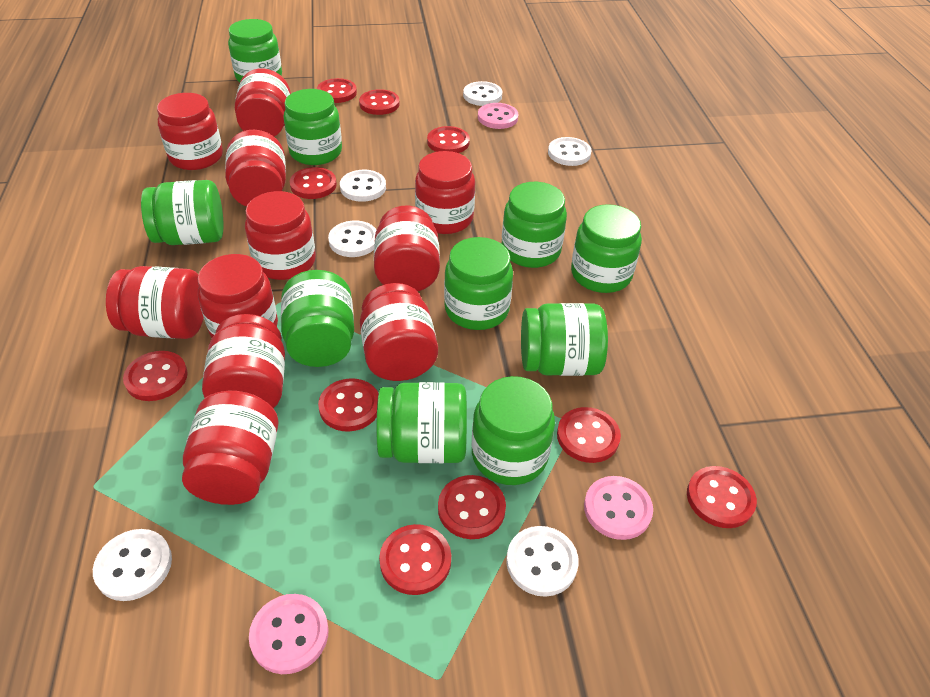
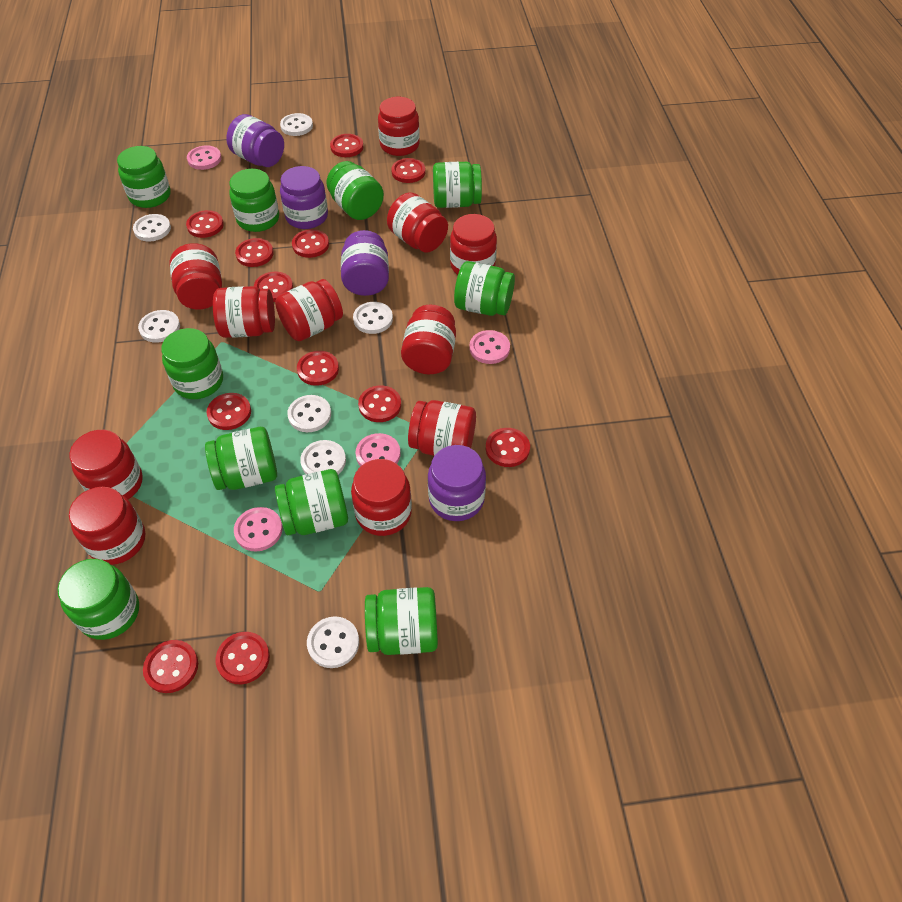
pink button: [249,594,329,674] [478,103,518,129] [584,476,653,540] = 3 -> [187,145,222,170] [234,507,283,552] [356,433,400,466] [469,330,510,364] = 4
purple jar: none = 0 -> [226,114,284,167] [280,166,328,229] [341,230,389,296] [428,445,486,521] = 4
red button: [123,351,188,401] [290,167,337,199] [317,78,357,103] [318,378,379,431] [359,89,399,115] [379,524,451,595] [427,126,470,153] [438,475,506,539] [557,407,621,463] [687,466,757,528] = 10 -> [143,640,198,693] [186,210,224,238] [207,393,251,430] [216,632,270,684] [235,238,273,267] [254,272,293,302] [292,229,329,258] [297,351,339,386] [330,134,363,157] [358,385,401,422] [391,158,425,183] [486,428,530,467] = 12
white button: [93,529,172,601] [328,221,376,257] [340,170,386,202] [463,81,502,106] [506,526,579,597] [548,137,591,166] = 6 -> [133,214,171,241] [138,310,180,343] [280,113,313,136] [287,395,331,432] [300,440,346,474] [307,616,359,668] [353,302,393,334] = 7

